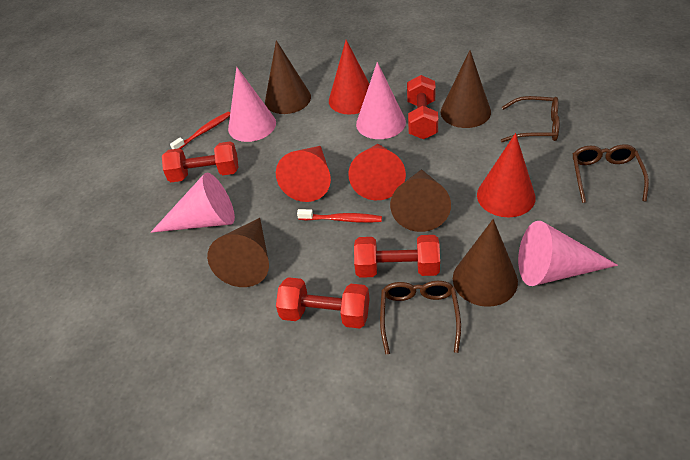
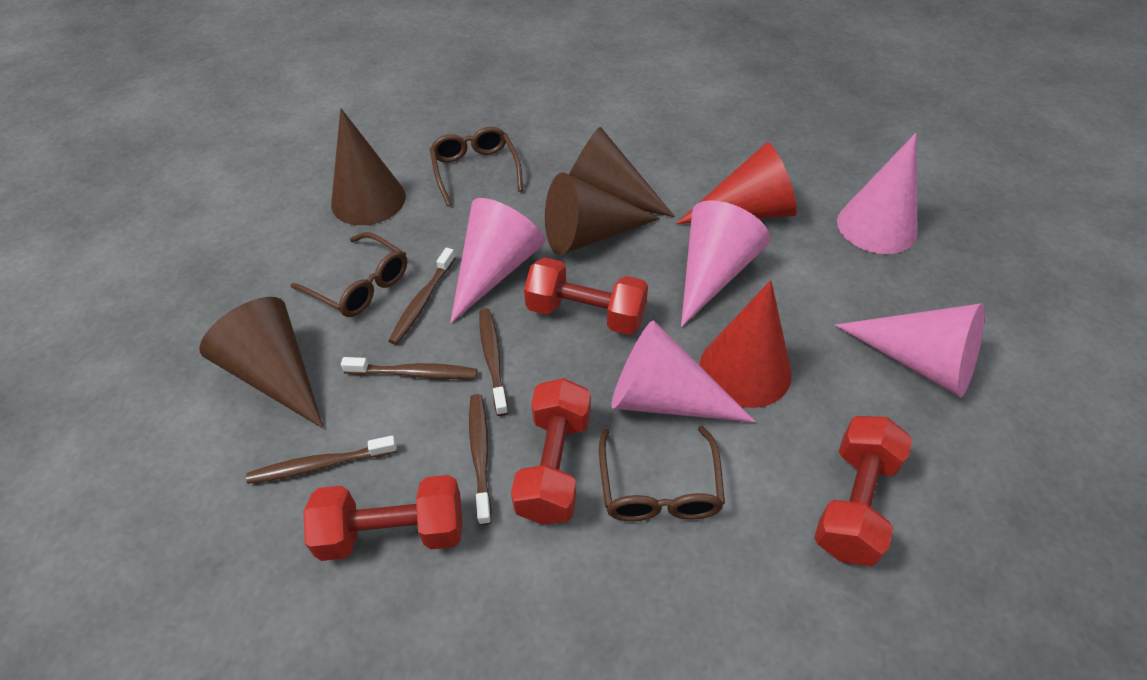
brown cone: [207,218,269,287] [265,40,311,114] [390,169,451,232] [441,50,491,128] [453,219,518,307] = 5 -> [199,297,323,428] [331,108,406,225] [545,172,660,255] [569,127,675,217] = 4
brown toothbrush: none = 0 -> [246,435,397,484] [341,357,477,379] [388,248,455,345] [469,394,492,525] [479,308,508,416] = 5
pink cone: [151,173,235,233] [228,67,276,142] [356,62,406,139] [518,221,618,286] = 4 -> [450,198,545,323] [611,320,756,422] [681,200,771,327] [835,303,985,398] [837,133,918,254] = 5
red cone: [276,146,331,202] [329,40,369,115] [348,144,406,200] [477,133,536,217] = 4 -> [676,142,797,224] [700,280,792,408] = 2
red toothbrush: [170,112,230,149] [297,209,382,223] = 2 -> none = 0

